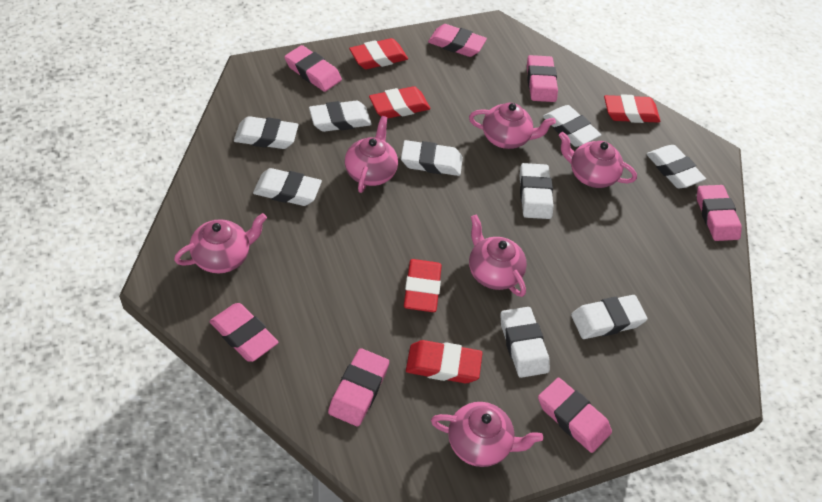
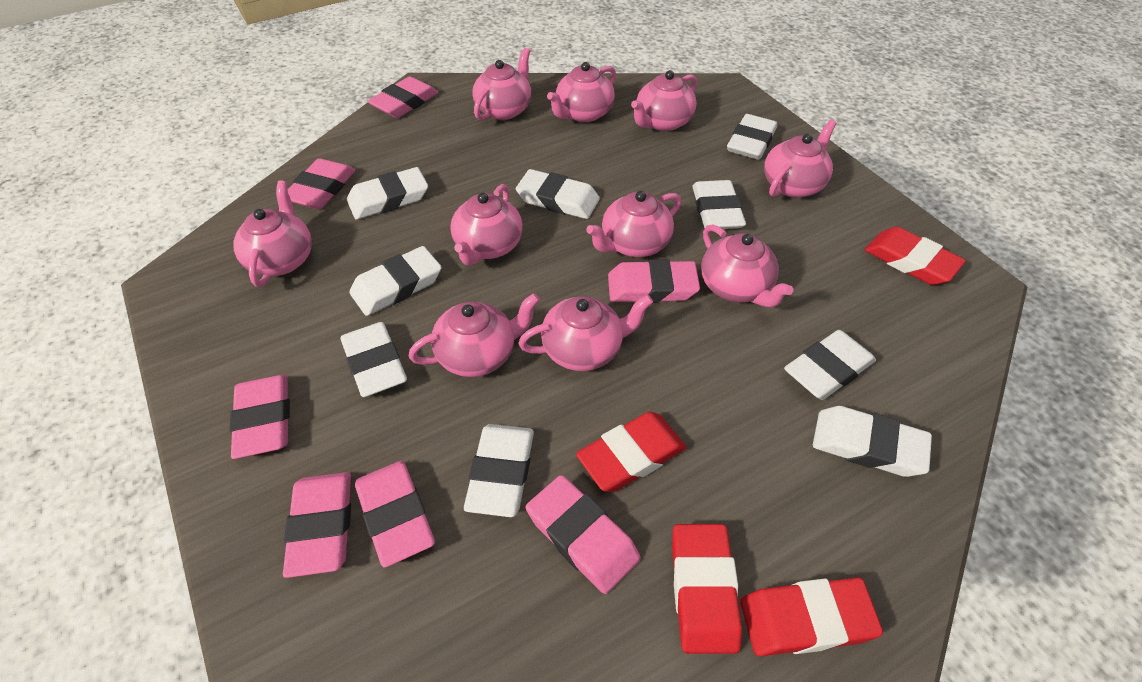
pink teapot: [174,213,267,273] [345,116,398,193] [431,402,543,467] [469,103,556,149] [469,214,527,297] [559,132,637,188] = 6 -> [233,180,312,287] [409,293,540,377] [450,184,523,265] [472,48,531,120] [518,295,653,371] [547,62,616,123] [586,191,682,257] [631,70,697,131] [701,224,793,308] [764,120,836,198] = 10
red eraser: [349,38,408,69] [369,86,430,119] [404,259,442,312] [406,340,482,383] [604,94,661,123] = 5 -> [576,412,687,492] [672,524,742,654] [740,577,883,656] [865,227,966,285] = 4

